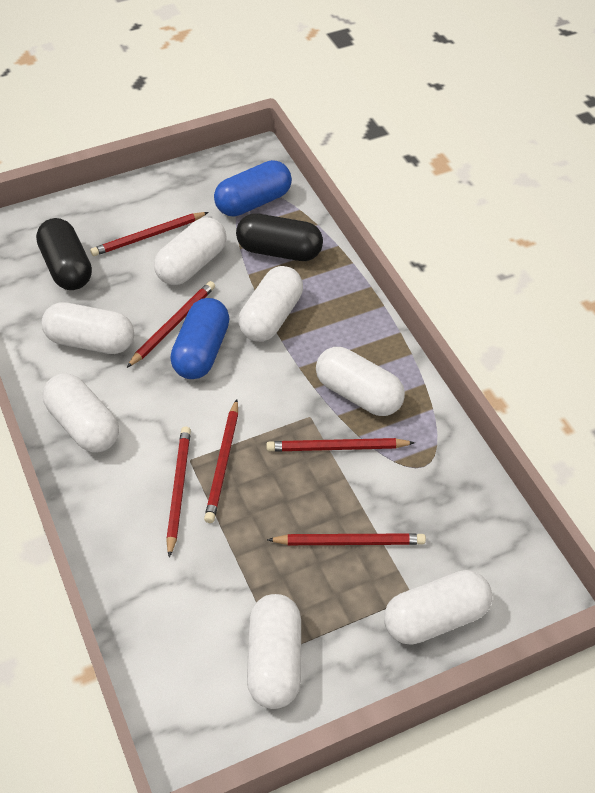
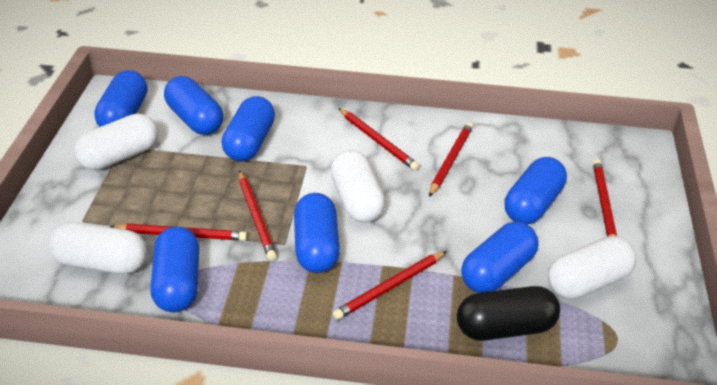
black capsule: [36,218,92,290] [236,213,323,261] = 2 -> [457,286,560,341] = 1
blue capsule: [170,298,230,379] [214,160,292,217] = 2 -> [94,70,147,127] [150,226,199,312] [164,76,223,135] [221,96,275,162] [294,193,340,273] [461,222,539,293] [505,157,567,225] = 7
white capsule: [42,302,134,354] [42,373,119,453] [154,217,227,285] [238,266,303,342] [247,594,301,709] [316,347,405,416] [384,570,492,645] = 7 -> [49,222,147,274] [75,113,158,170] [331,150,385,223] [548,236,637,299] = 4

